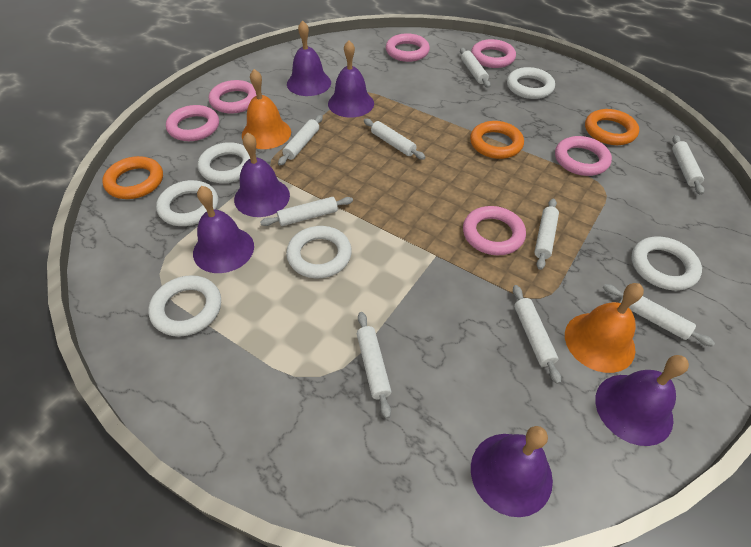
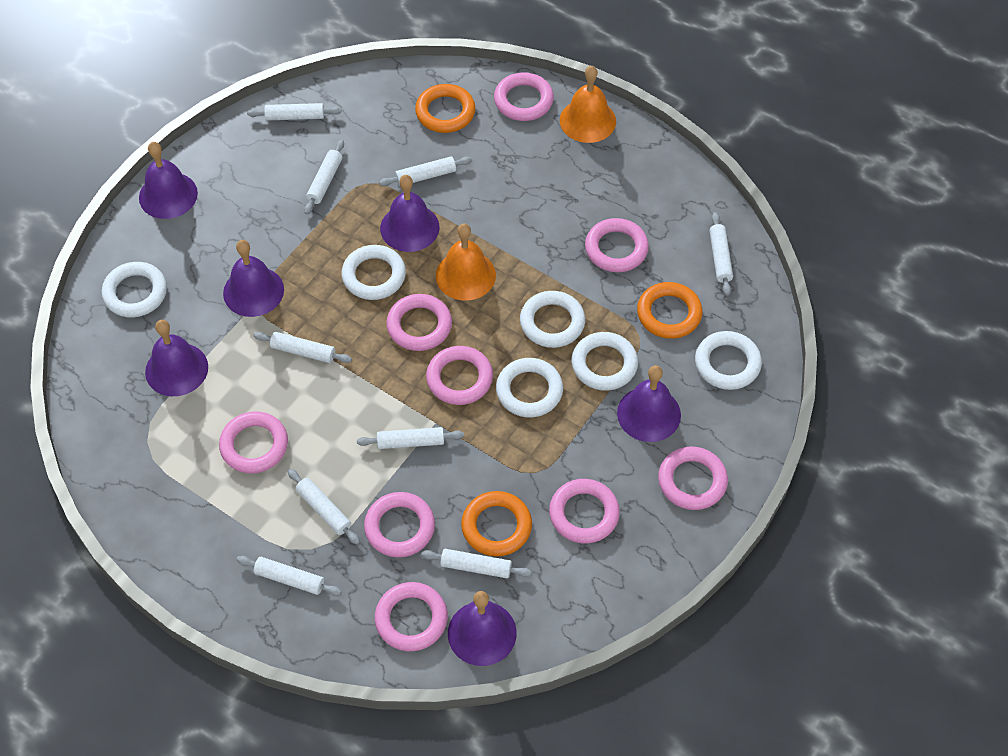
pink ring: [166,105,219,141] [209,80,256,114] [386,33,430,62] [463,206,526,255] [471,39,516,68] [555,136,612,176] = 6 -> [219,411,288,474] [364,492,435,557] [375,582,448,651] [386,294,452,351] [426,346,493,405] [494,72,554,121] [549,479,620,544] [585,218,649,272] [658,447,728,510] = 9

